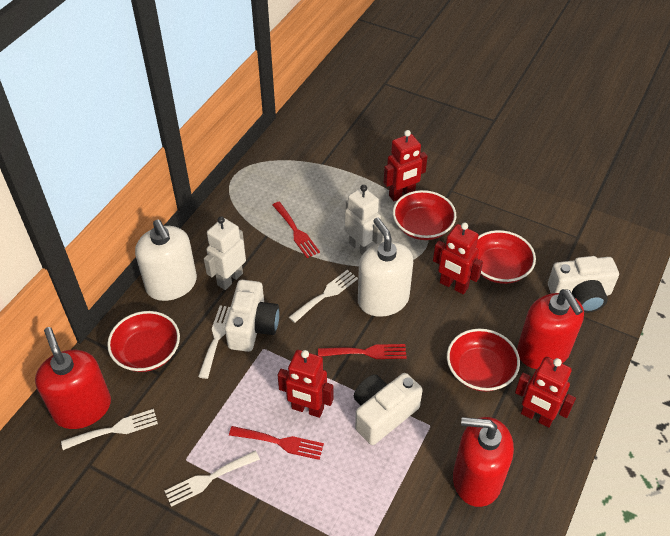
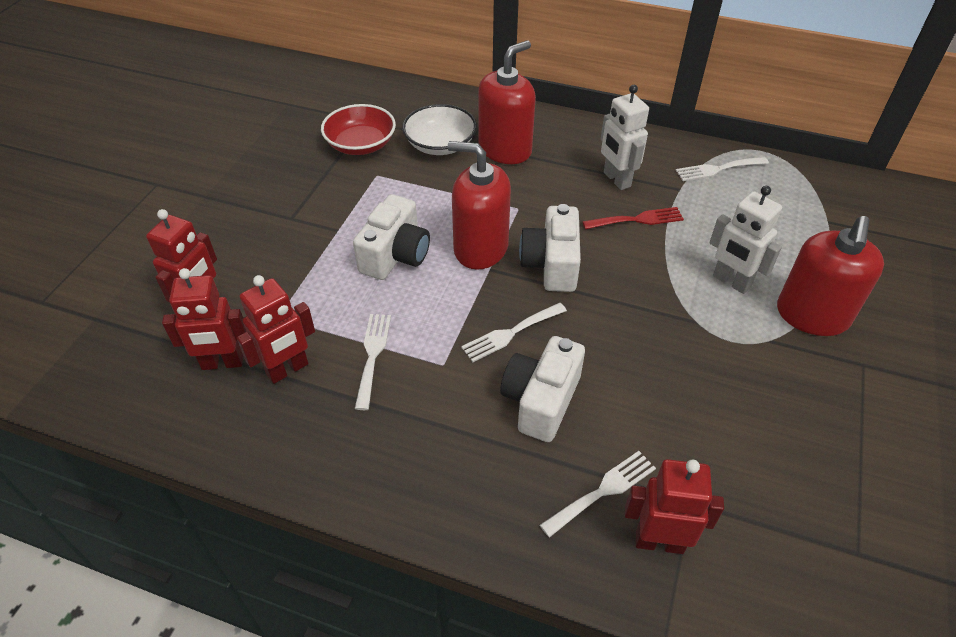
red bowl: [107,311,180,372] [393,190,456,240] [447,329,520,391] [476,230,536,284] = 4 -> [321,104,396,155] = 1
red fork: [229,426,324,460] [273,202,320,258] [318,344,407,359] = 3 -> [583,207,684,230] = 1
white bowl: none = 0 -> [402,104,477,155] = 1
white soap dispenser: [135,220,197,301] [358,218,413,317] = 2 -> none = 0

